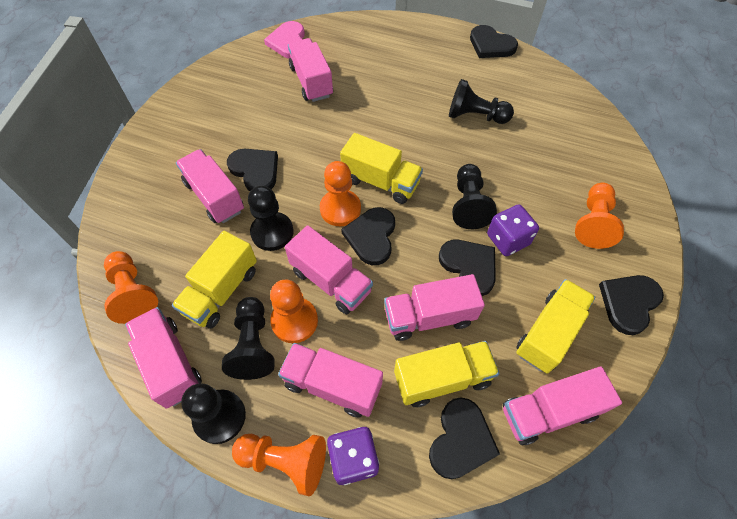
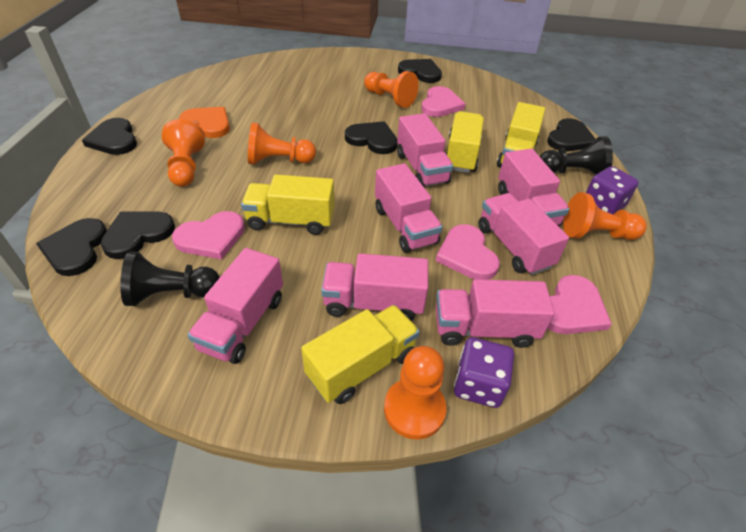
black pawn: [181,384,246,444] [222,297,274,380] [248,186,294,251] [449,79,514,124] [452,164,497,229] = 5 -> [120,252,220,306] [540,136,613,175] = 2
orange heart: none = 0 -> [179,107,230,138] = 1
pink heart: [264,21,305,59] = 1 -> [172,211,245,260] [421,86,465,117] [436,224,500,280] [548,275,612,334] = 4

